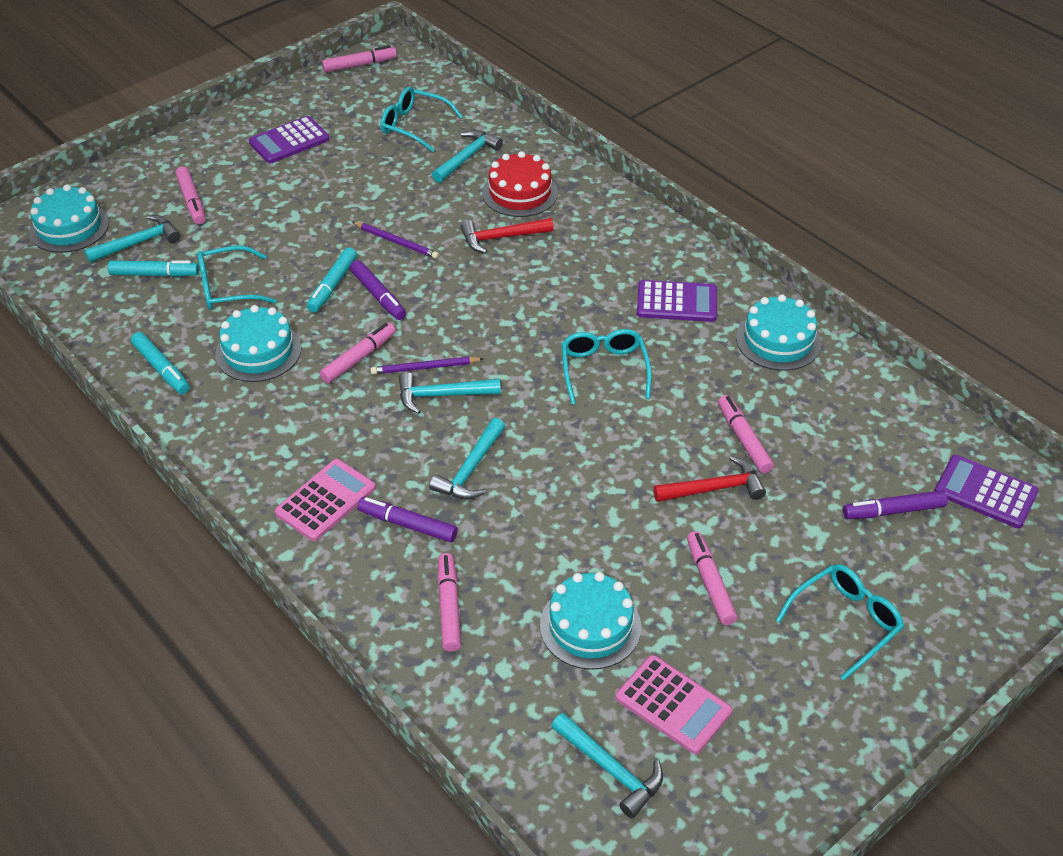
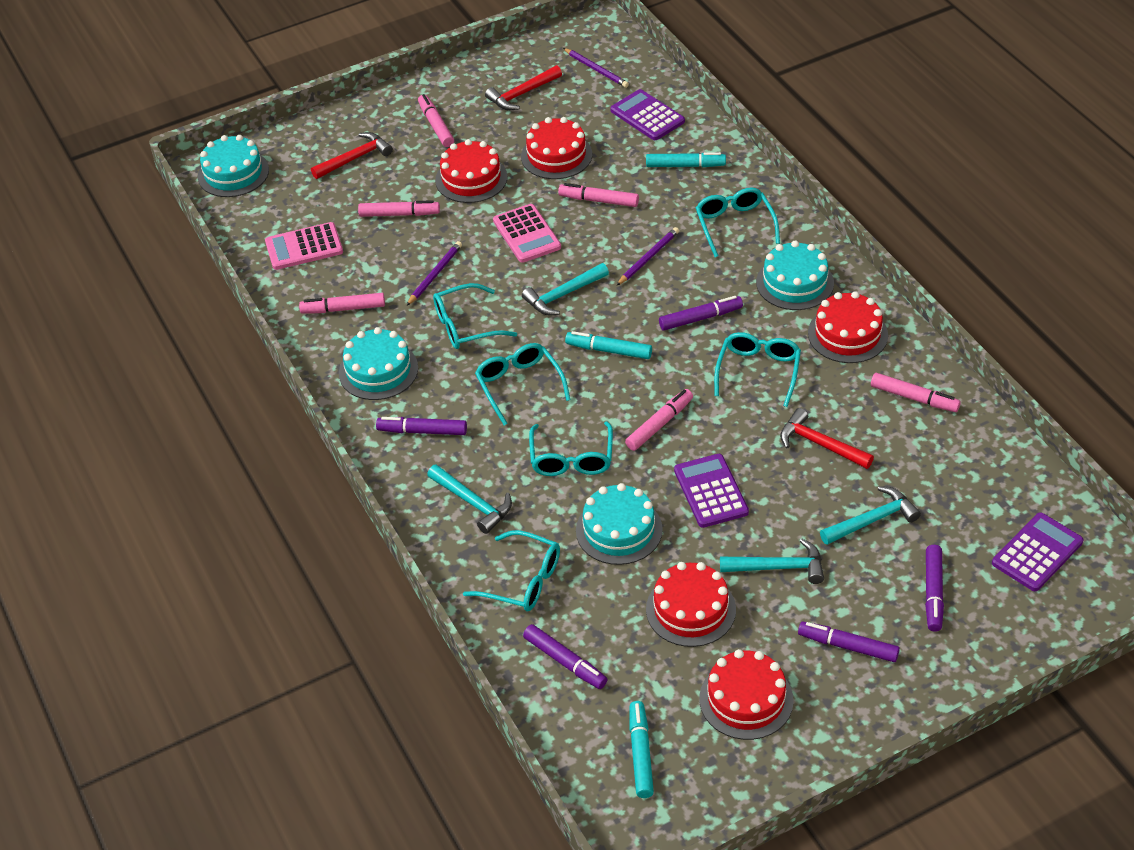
purple marker: [350,260,406,320] [357,497,458,542] [843,490,947,519] = 3 -> [376,417,467,435] [523,624,607,689] [659,296,743,331] [798,621,900,662] [925,545,944,632] = 5
purple pencil: [352,222,439,259] [370,357,484,374] = 2 -> [407,241,462,306] [563,48,629,88] [616,227,679,286] = 3
red cake: [482,151,558,217] = 1 -> [435,139,507,203] [521,117,592,179] [646,562,736,647] [699,649,794,740] [808,291,888,363] = 5
red hammer: [460,218,554,253] [653,456,766,502] = 2 -> [311,132,393,179] [485,65,562,110] [780,408,874,469] = 3
turquoise glasses: [197,245,277,310] [380,87,463,152] [561,329,652,405] [776,564,904,681] = 4 -> [433,283,517,349] [463,530,560,611] [475,343,571,425] [529,421,613,476] [696,187,780,257] [714,332,801,407] = 6
turquoise hammer: [84,215,180,263] [399,372,501,414] [429,418,505,500] [432,130,503,183] [551,713,663,818] = 5 -> [427,464,512,534] [522,263,609,315] [720,539,824,584] [820,486,921,545] = 4

